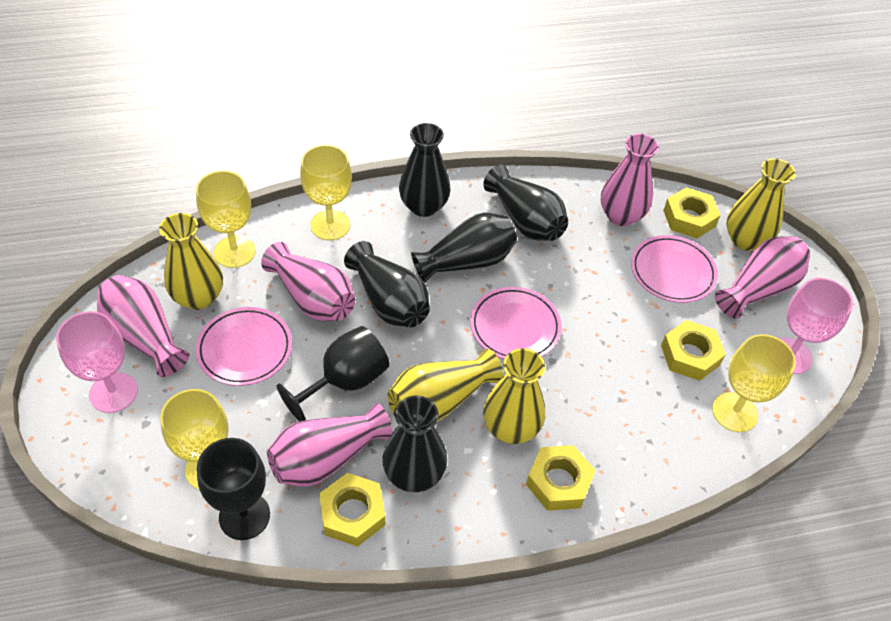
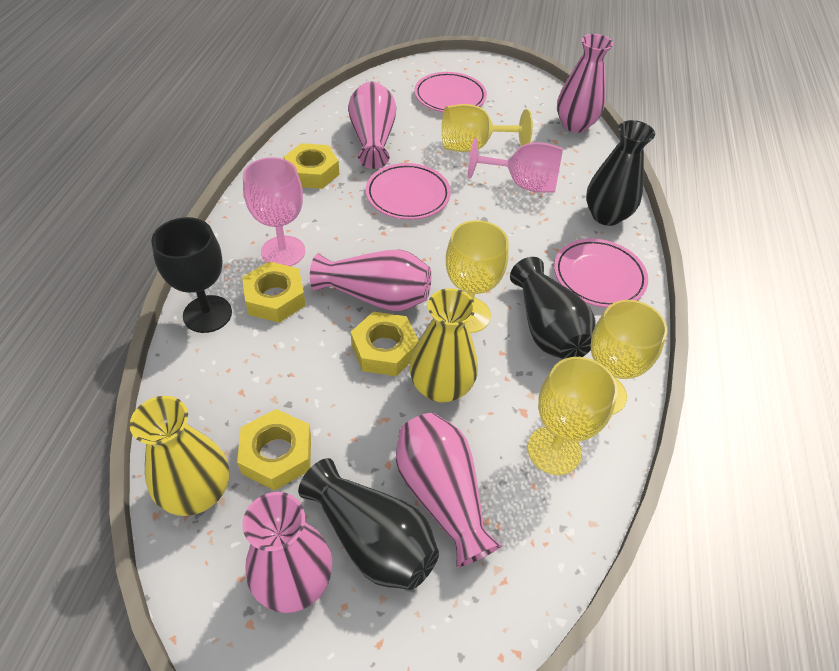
black goblet: [197,438,270,540] [277,326,390,422] = 2 -> [151,217,232,333] = 1
black vase: [344,241,430,327] [382,396,447,492] [399,123,451,217] [411,212,517,283] [483,165,568,241] = 5 -> [298,458,439,590] [510,257,596,359] [586,120,655,226] = 3
yellow vase: [159,213,223,310] [388,349,503,422] [483,348,545,444] [726,158,796,251] = 4 -> [130,396,229,516] [409,288,478,403] = 2

